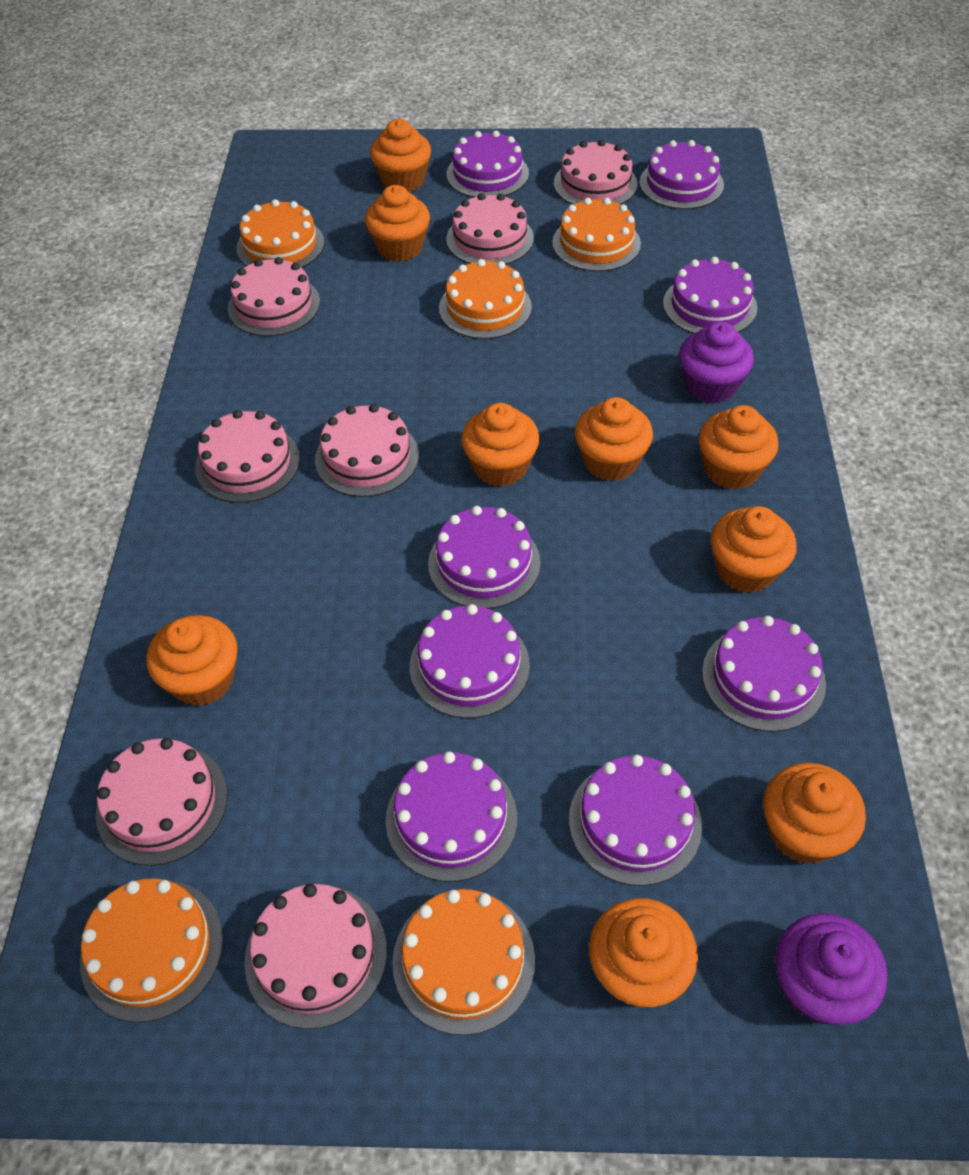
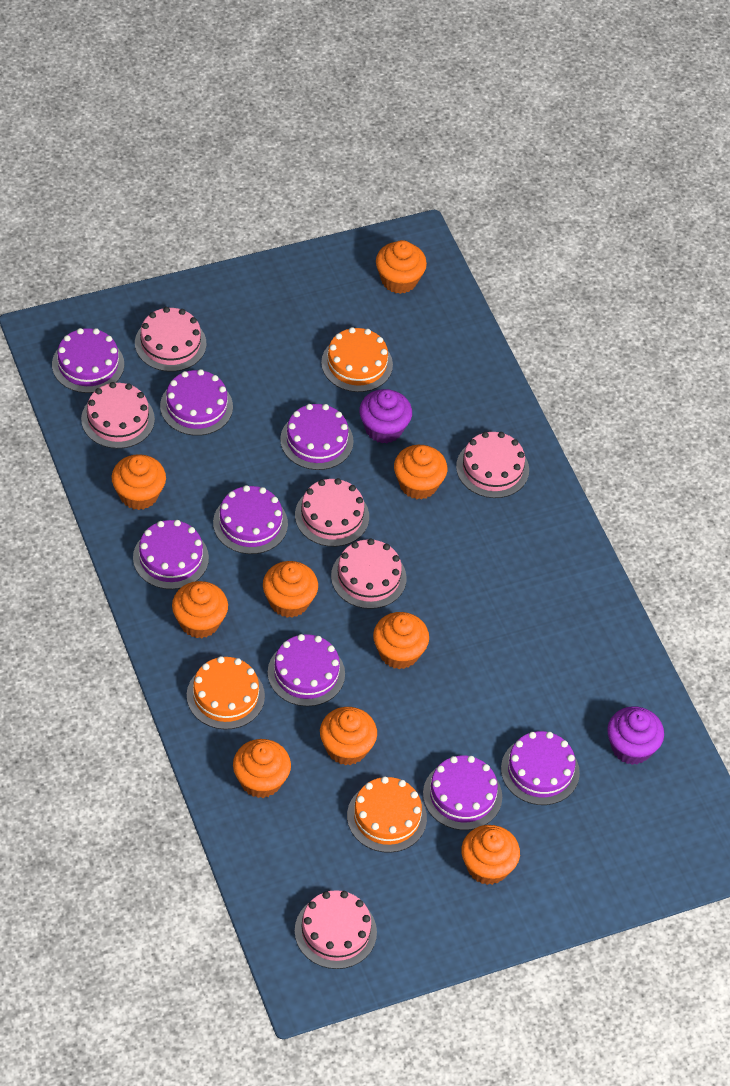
orange cake: [80,878,223,1022] [236,199,324,268] [392,889,535,1035] [439,259,532,339] [552,198,641,272] = 5 -> [187,656,265,729] [321,327,393,392] [347,776,427,853] = 3
pink cake: [96,738,227,866] [195,410,300,503] [228,257,320,336] [244,884,387,1029] [315,404,419,497] [446,193,534,265] [554,140,637,205] = 7 -> [81,382,155,449] [135,307,206,372] [295,478,369,547] [295,890,377,969] [331,539,407,609] [456,432,529,498] = 6

